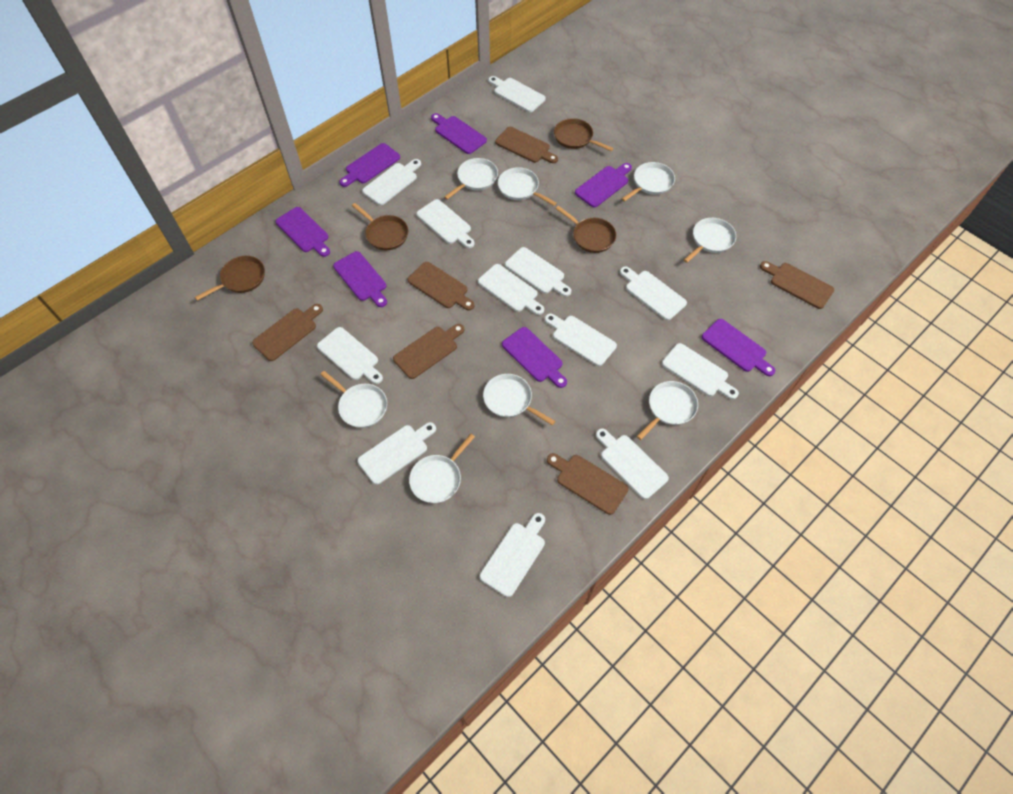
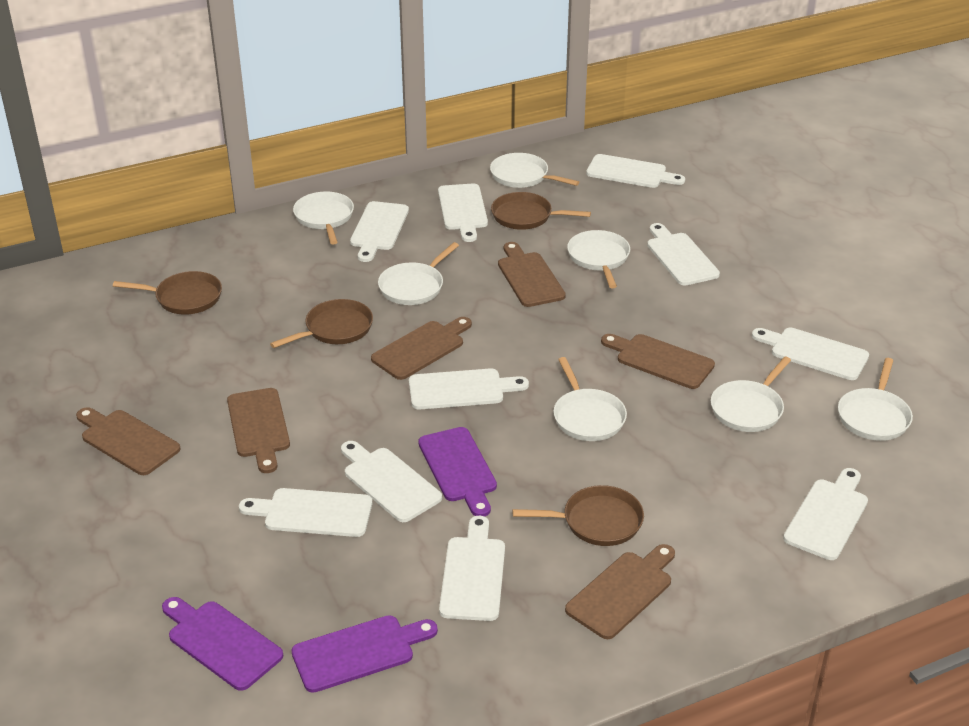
purple cutting board: [275,207,330,257] [333,251,387,307] [339,143,400,187] [431,113,487,154] [502,327,567,388] [575,163,632,207] [702,319,775,376] = 7 -> [162,597,283,691] [291,615,438,693] [418,427,497,517] = 3
white cutting board: [317,327,383,384] [357,422,436,485] [362,159,421,205] [417,199,475,248] [478,264,544,315] [480,513,545,597] [488,76,546,112] [505,247,571,297] [545,313,617,366] [596,428,669,499] [620,266,687,320] [662,343,739,399] = 12 -> [239,488,372,537] [341,441,442,522] [350,201,409,262] [409,368,529,409] [438,183,488,242] [439,516,505,621] [586,154,685,188] [647,223,720,286] [752,327,869,380] [783,468,868,560] = 10
white pan: [320,371,387,428] [409,434,475,503] [444,158,498,200] [483,374,555,425] [498,167,557,206] [622,162,675,202] [637,381,698,440] [684,218,736,263] = 8 -> [293,192,354,244] [378,242,459,305] [490,153,579,188] [554,357,627,441] [567,230,630,288] [711,357,791,432] [838,358,913,441] = 7

